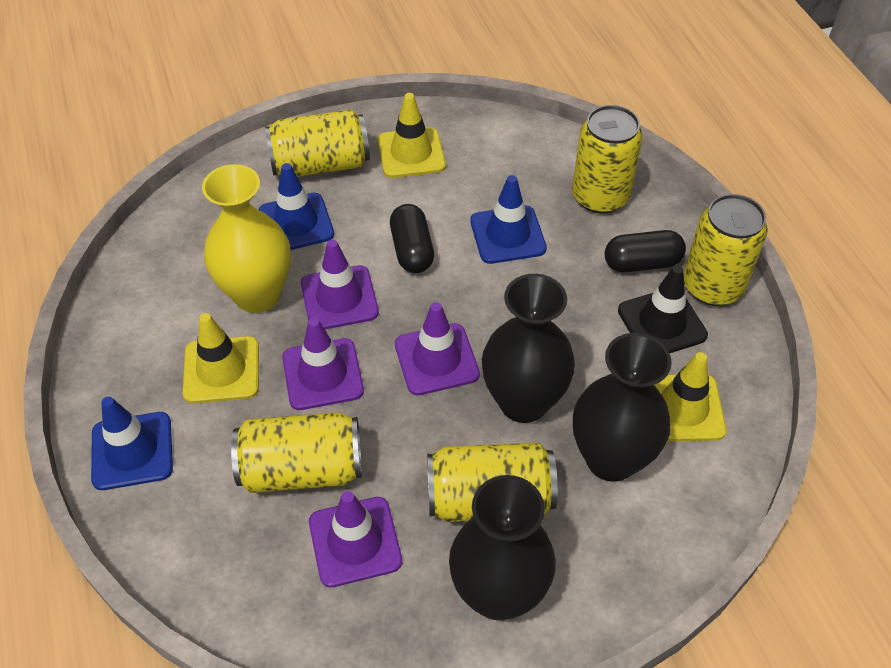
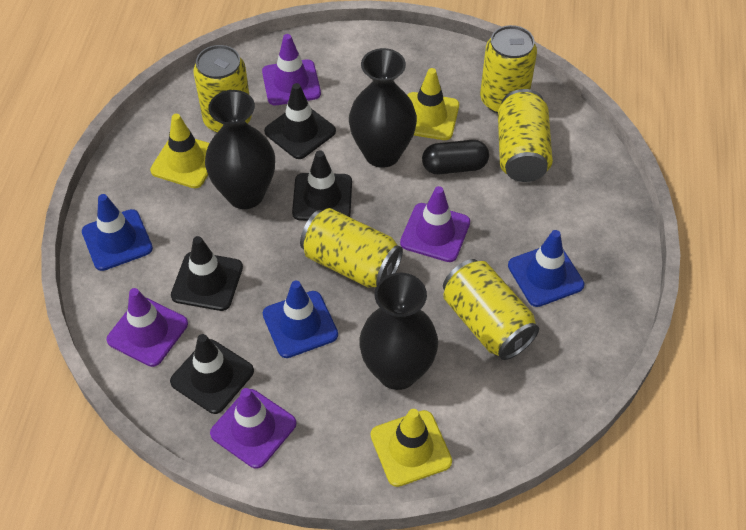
black capsule: [390,204,434,273] [605,230,686,272] = 2 -> [422,140,489,174] = 1
black traffic cone: [618,265,708,353] = 1 -> [170,334,254,414] [171,236,243,311] [264,83,336,159] [292,150,352,221] = 4
yellow vase: [202,164,291,313] = 1 -> none = 0

